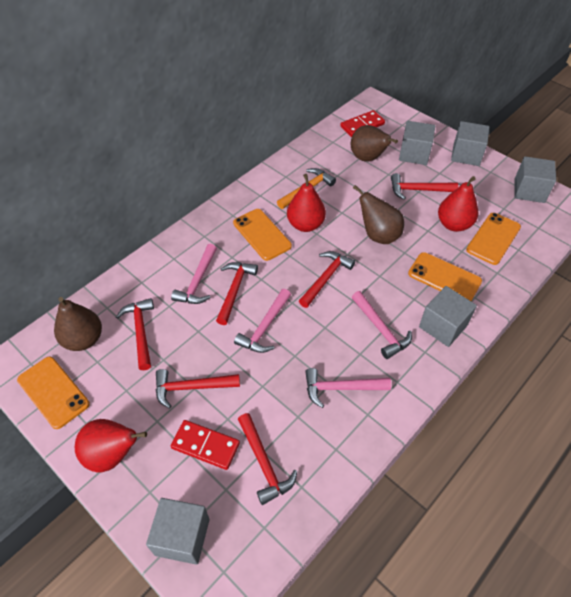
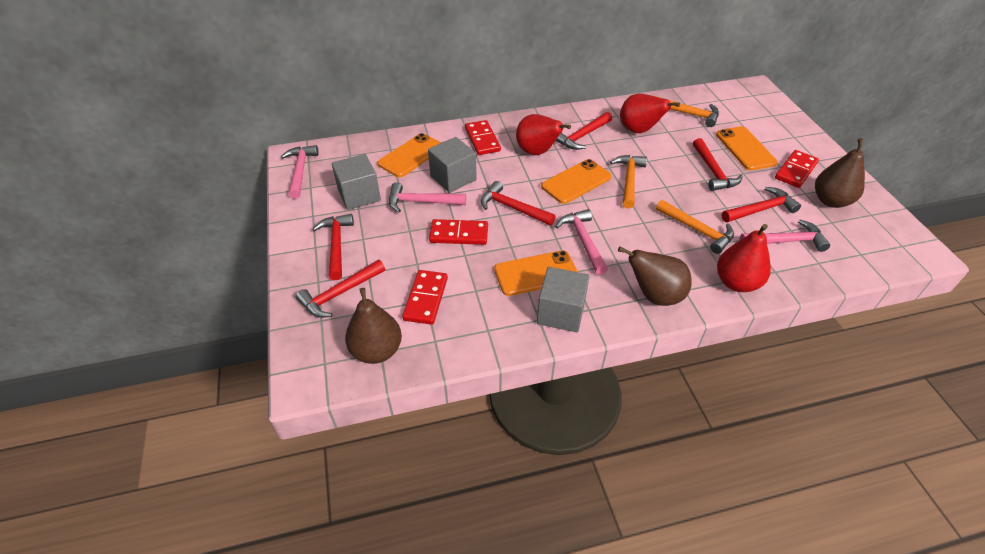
grey cube: [146,498,210,565] [399,121,435,165] [419,286,477,347] [451,121,489,166] [514,156,556,203] = 5 -> [332,154,381,210] [428,137,477,193] [537,267,590,332] = 3
orange hammer: [277,168,336,209] = 1 -> [610,155,647,209] [655,96,719,127] [656,200,734,254] = 3
red domino: [171,420,240,470] [340,110,385,137] = 2 -> [402,270,448,325] [429,219,488,245] [465,120,501,155] [775,150,819,188] = 4

